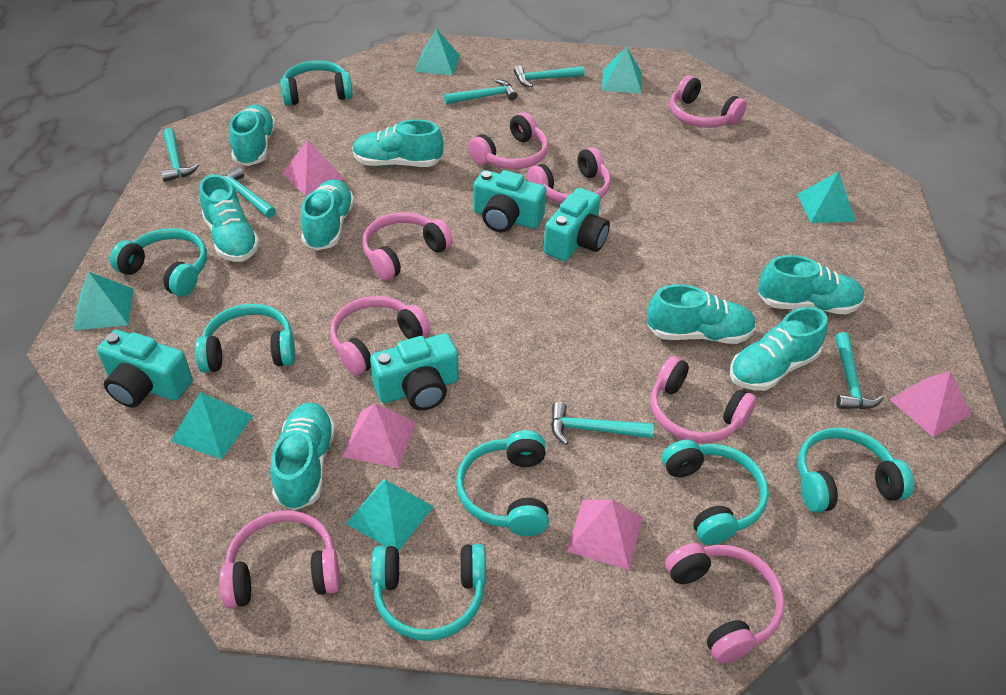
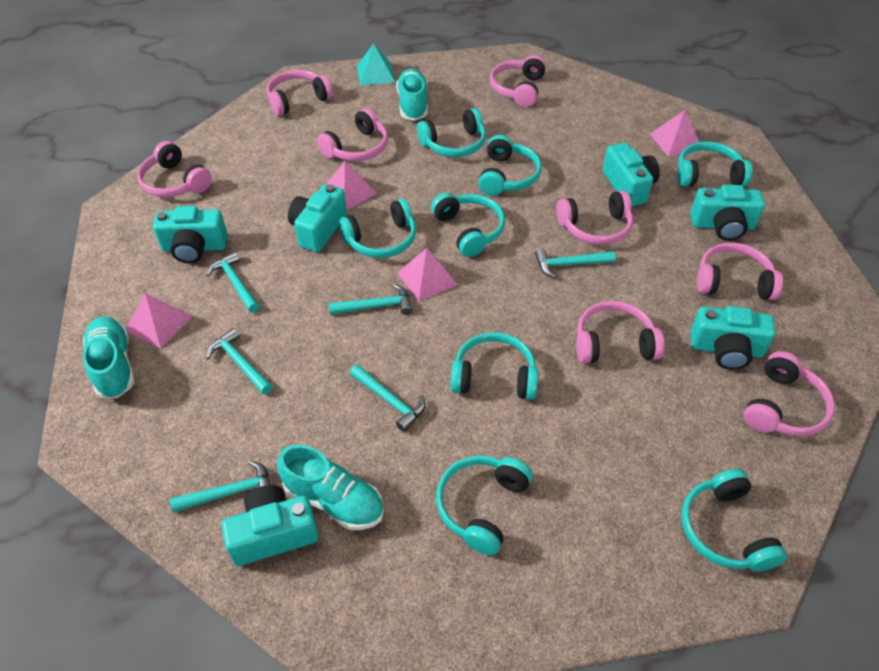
turquoise camera: [97,330,193,408] [370,333,459,411] [474,170,546,232] [544,188,610,261] = 4 -> [153,206,228,263] [222,485,319,566] [288,184,347,252] [603,143,660,206] [690,184,765,241] [690,306,775,370] = 6
turquoise headphones: [110,228,207,297] [195,304,295,373] [280,61,353,106] [372,544,486,641] [456,430,549,536] [662,440,769,545] [798,428,914,513] = 7 -> [338,198,416,258] [417,108,486,157] [431,193,505,257] [436,455,533,555] [451,332,538,400] [478,135,542,195] [678,141,752,187] [681,469,787,571] = 8
turquoise pyramid: [73,272,134,331] [171,392,253,459] [346,479,434,552] [415,29,460,76] [602,47,642,94] [797,171,856,223] = 6 -> [357,43,395,86] = 1
turquoise shoe: [199,174,260,262] [229,104,276,166] [270,403,335,511] [301,179,355,251] [352,119,444,167] [647,284,756,344] [730,307,828,391] [758,255,865,314] = 8 -> [83,317,135,398] [277,444,384,530] [396,69,428,121] = 3

